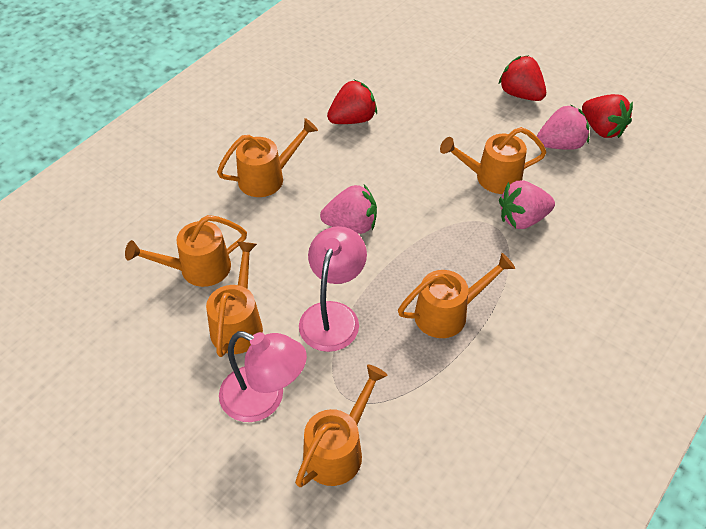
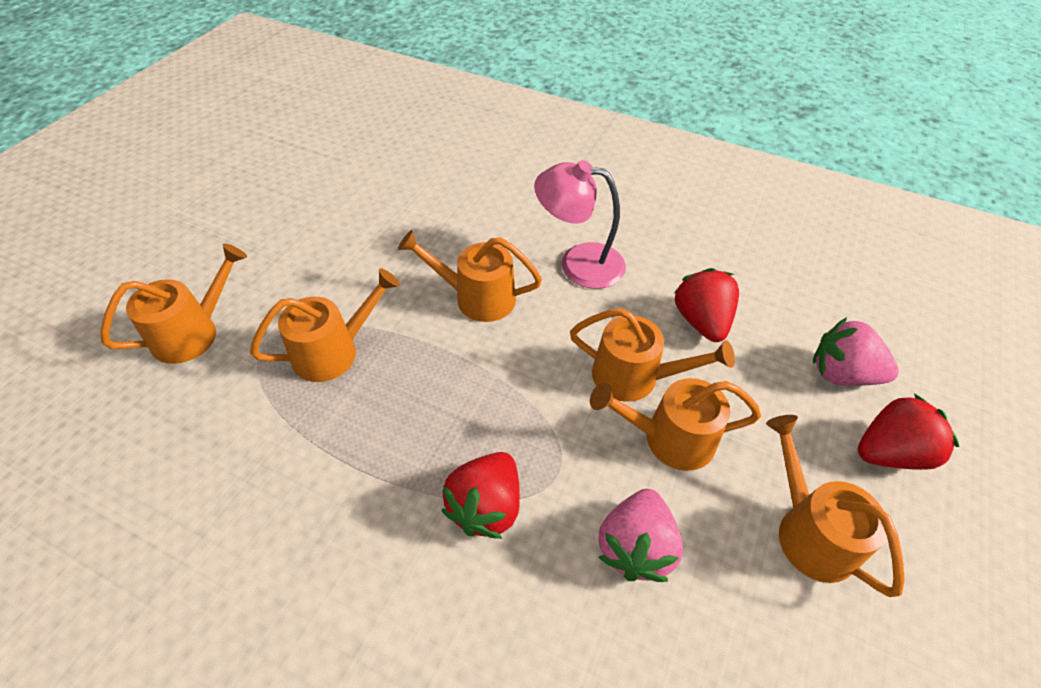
pink lamp: [219,331,307,422] [299,226,367,352] = 2 -> [534,160,626,289] = 1
pink strawberry: [320,185,377,234] [499,181,555,229] [537,104,589,150] = 3 -> [598,489,683,582] [813,317,899,386] = 2

